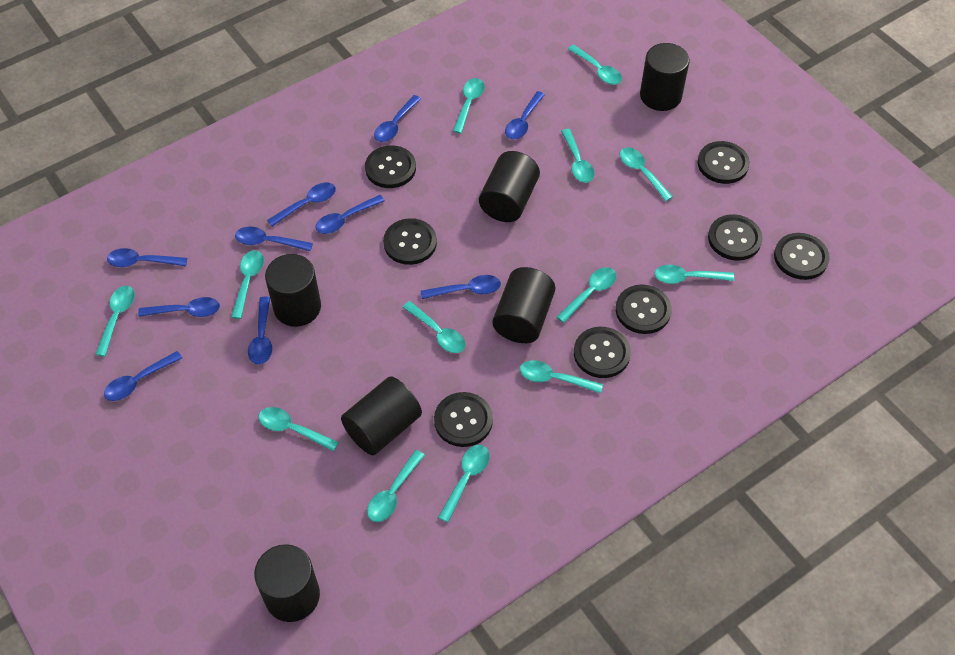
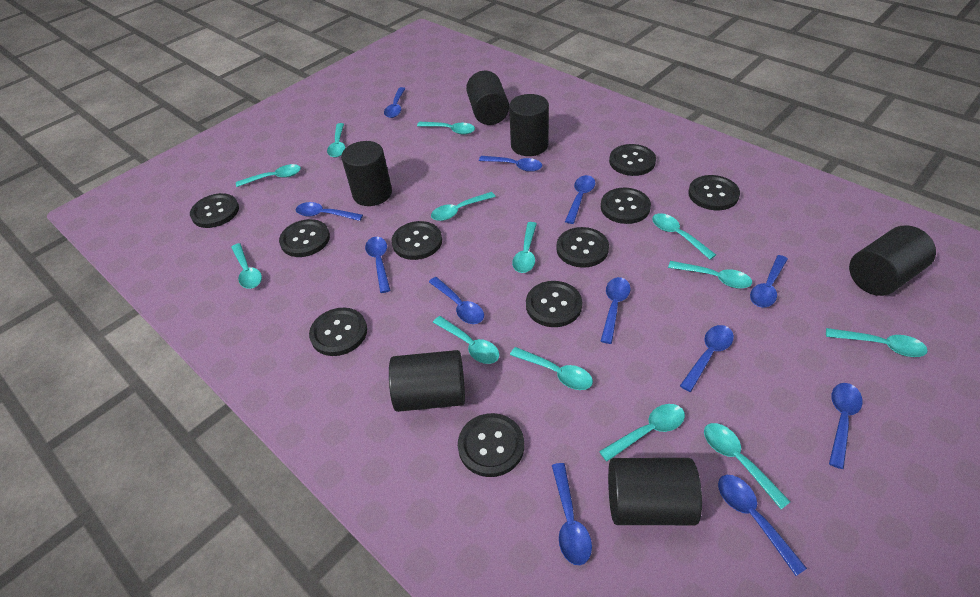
black button: [365,145,416,188] [383,218,437,265] [434,392,493,447] [574,327,631,378] [616,284,672,334] [698,141,750,184] [708,214,763,260] [774,233,830,280] = 8 -> [190,193,239,228] [279,219,330,257] [309,308,367,356] [392,221,442,260] [458,413,524,477] [526,281,582,327] [556,227,609,268] [601,188,651,224] [609,144,656,176] [688,175,740,210] = 10
blue spoon: [104,351,182,401] [107,248,187,267] [138,297,220,317] [235,227,313,251] [248,297,272,365] [267,183,336,226] [316,195,385,234] [374,95,421,142] [421,275,501,299] [505,91,545,140] = 10 -> [296,202,363,221] [365,237,390,293] [384,87,406,118] [429,277,484,324] [479,156,542,172] [552,463,592,565] [565,175,595,224] [601,277,630,344] [680,325,734,392] [718,475,807,576] [750,255,788,307] [829,383,863,469] = 12

